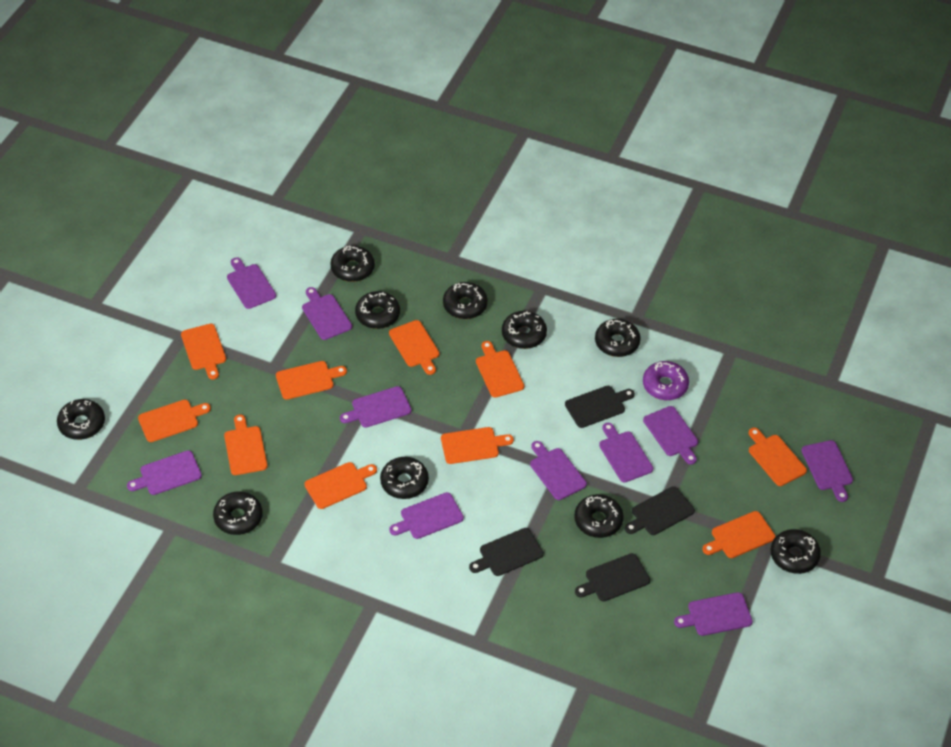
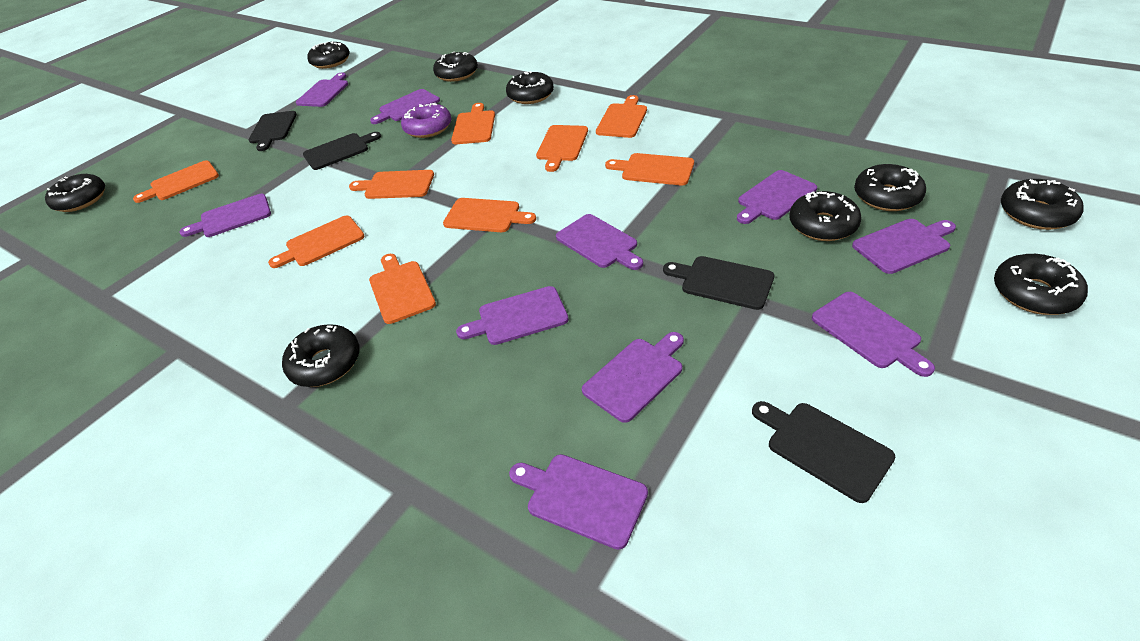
black donut: [57,399,105,440] [213,491,263,535] [330,245,375,282] [355,291,400,329] [380,457,429,499] [443,282,488,319] [502,311,547,349] [574,494,624,538] [595,319,641,357] [771,529,821,574] = 10 -> [45,174,105,212] [282,324,360,387] [307,41,350,69] [433,51,478,82] [506,71,554,104] [789,191,862,241] [854,164,926,211] [994,254,1088,315] [1001,179,1084,230] = 9
orange cutting board: [138,400,211,442] [181,324,226,380] [224,415,267,475] [276,361,347,400] [304,462,377,509] [389,320,439,375] [441,427,514,464] [476,341,524,398] [702,511,775,558] [749,428,807,486] = 10 -> [133,160,219,203] [268,215,364,268] [349,170,434,199] [369,254,436,324] [443,198,536,232] [451,103,495,144] [536,125,588,172] [596,95,647,138] [605,153,694,185] = 9

